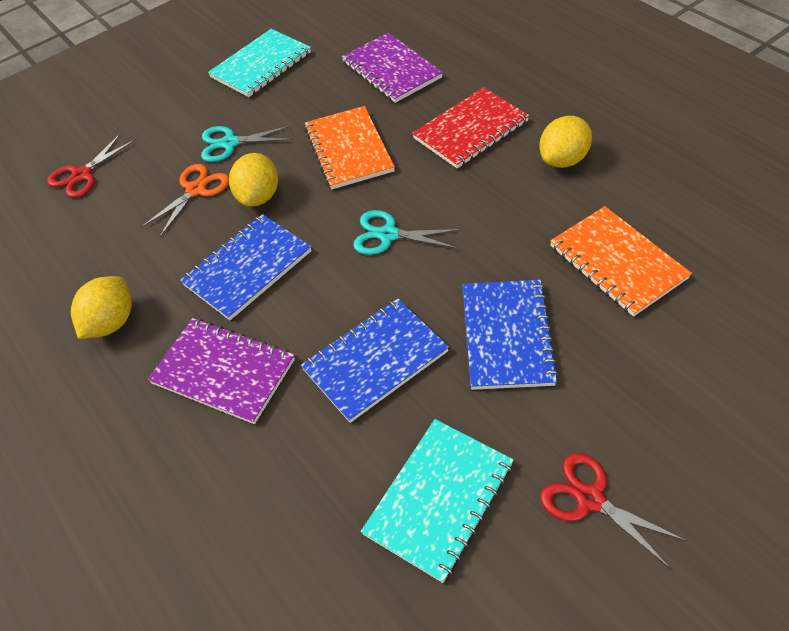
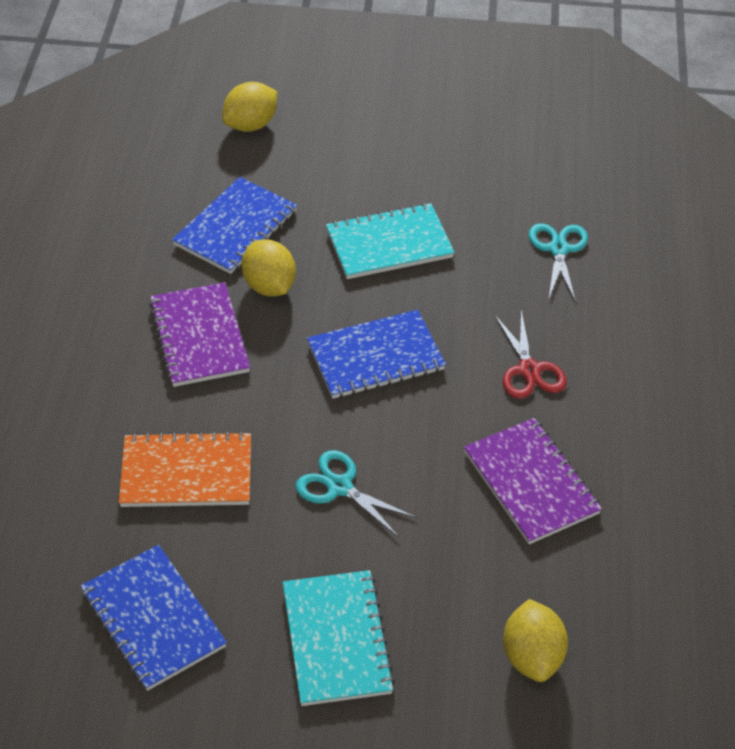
orange notebook: [304,106,395,189] [550,206,692,317] = 2 -> [119,431,251,507] = 1
orange scissors: [141,164,229,237] = 1 -> none = 0
red notebook: [412,87,529,169] = 1 -> none = 0
red scissors: [47,133,136,198] [540,453,687,569] = 2 -> [494,310,567,399] = 1

